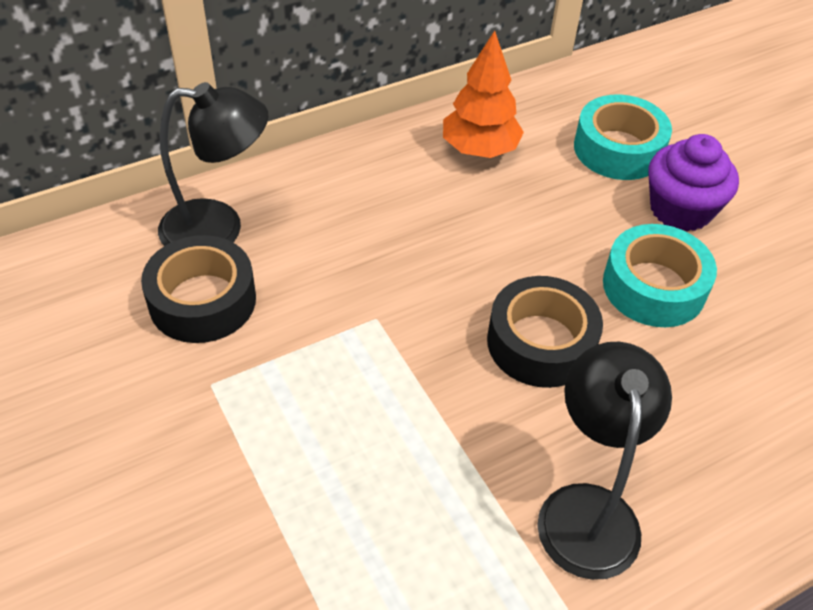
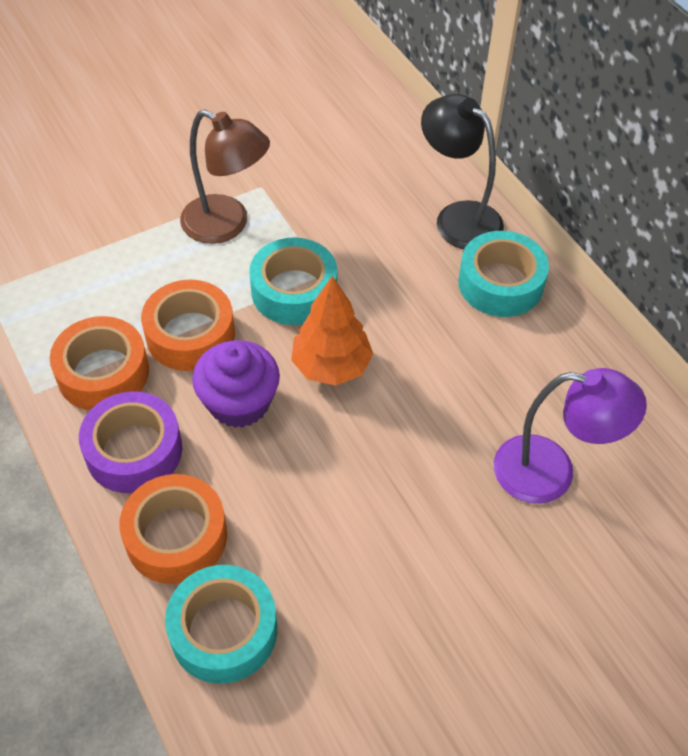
black lamp: [158,82,268,246] [537,342,672,580] = 2 -> [421,94,504,249] = 1
black tape: [141,235,256,343] [487,276,603,388] = 2 -> none = 0
brown lamp: none = 0 -> [180,109,270,244] = 1
orange tape: none = 0 -> [50,316,149,410] [119,474,227,584] [141,280,235,371] = 3
purple lamp: none = 0 -> [494,368,647,504] = 1
purple tape: none = 0 -> [79,391,182,493] = 1
turquoise tape: [574,94,672,180] [603,224,717,327] = 2 -> [165,565,277,684] [250,238,337,325] [458,231,549,317] = 3

